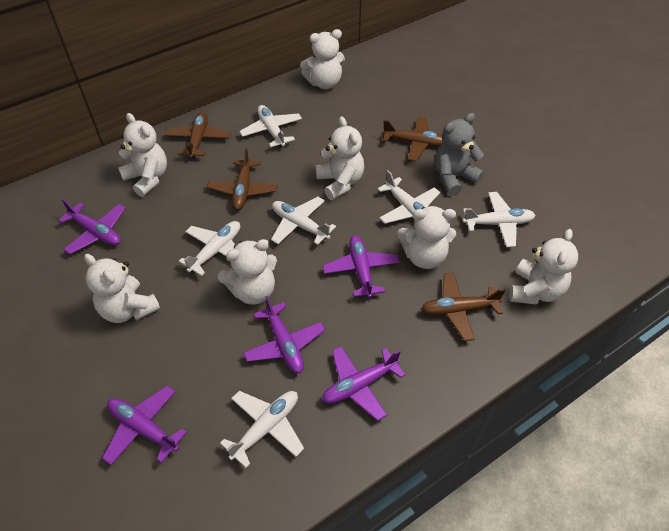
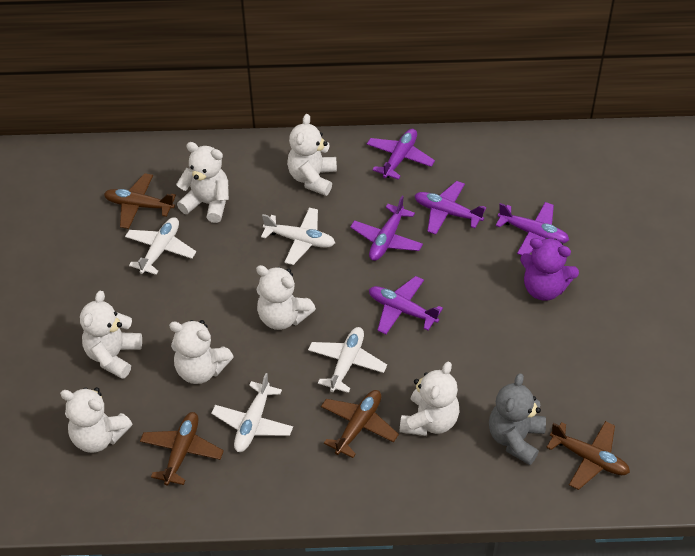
purple teddy bear: none = 0 -> [520,238,579,301] = 1
white plane: [179,221,240,276] [220,391,304,468] [239,105,302,147] [271,197,336,245] [377,170,440,224] [463,192,536,247] = 6 -> [125,217,196,275] [211,373,293,452] [261,207,335,265] [308,327,387,393] = 4

